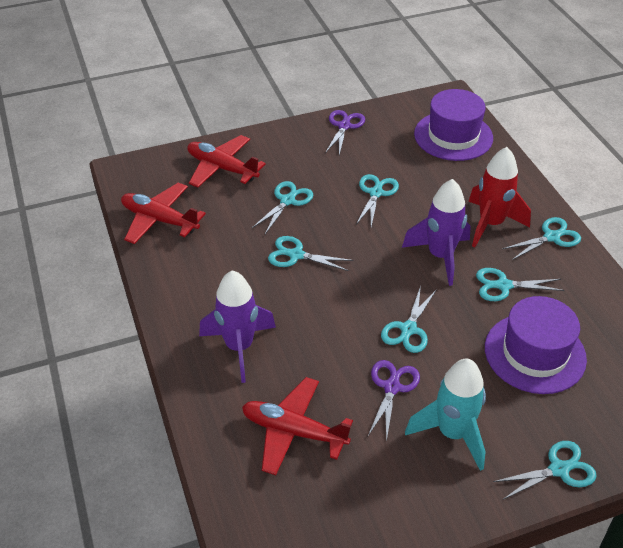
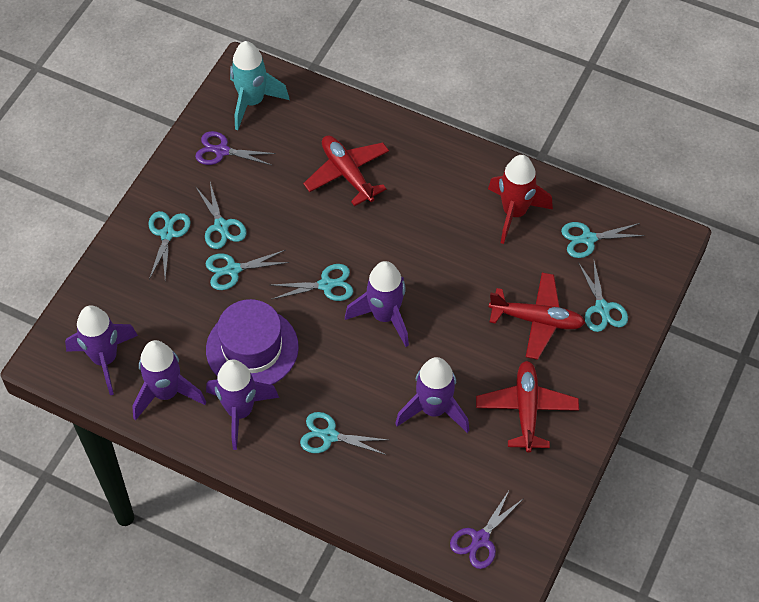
purple hat: [414,89,493,161] [485,296,587,394] = 2 -> [206,299,299,385] = 1
purple rocket: [199,270,276,383] [402,179,471,286] = 2 -> [65,305,138,395] [132,340,206,420] [206,360,279,450] [345,261,409,347] [395,357,469,433] = 5

